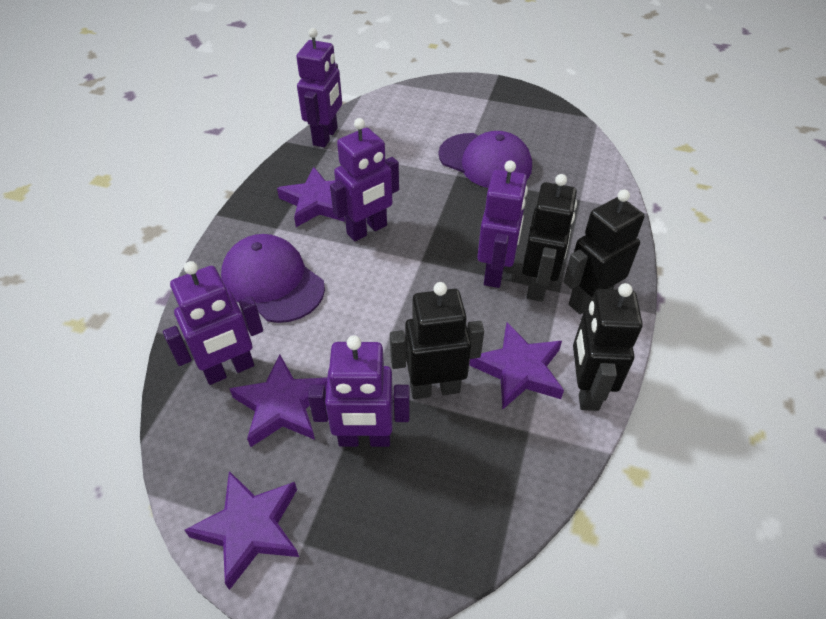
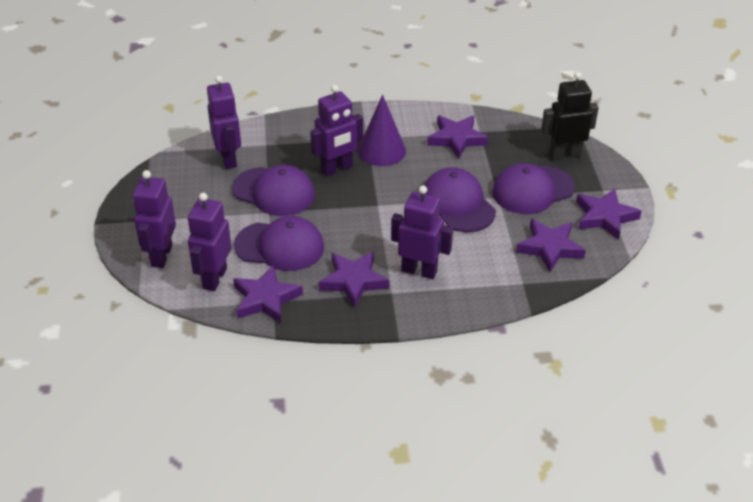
black robot: [390,282,484,399] [522,174,577,302] [563,189,644,314] [573,283,643,411] = 4 -> [541,72,599,160] = 1
purple cap: [221,234,325,323] [438,131,532,188] = 2 -> [232,165,315,216] [234,216,324,271] [424,167,496,232] [492,163,575,214] = 4
purple cone: none = 0 -> [358,95,406,166] = 1
purple star: [184,471,299,590] [229,354,327,447] [277,167,345,227] [469,322,564,410] = 4 -> [233,265,303,323] [319,252,389,308] [427,115,489,159] [516,219,586,272] [576,188,642,240] = 5

